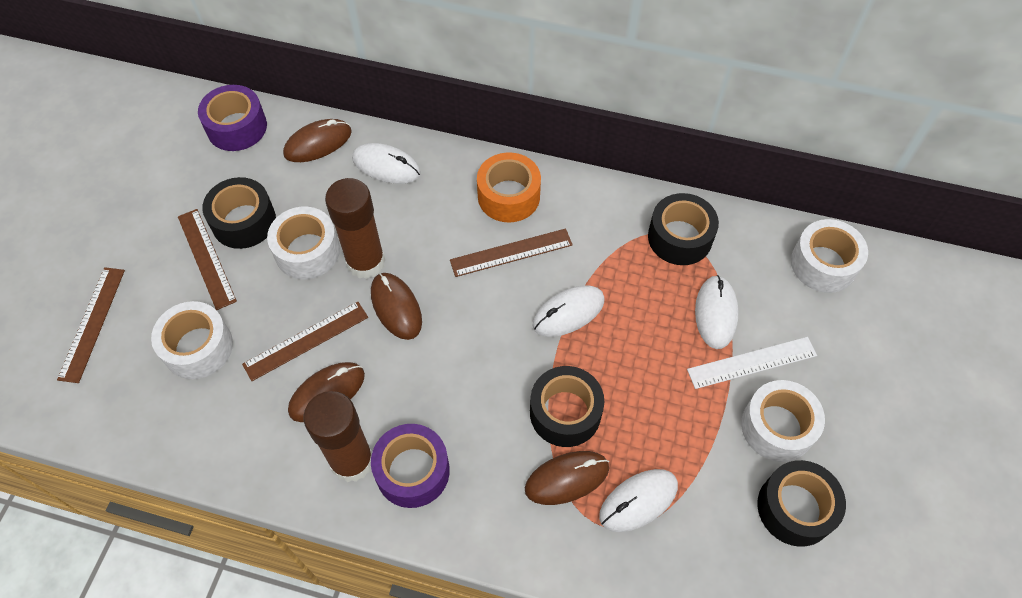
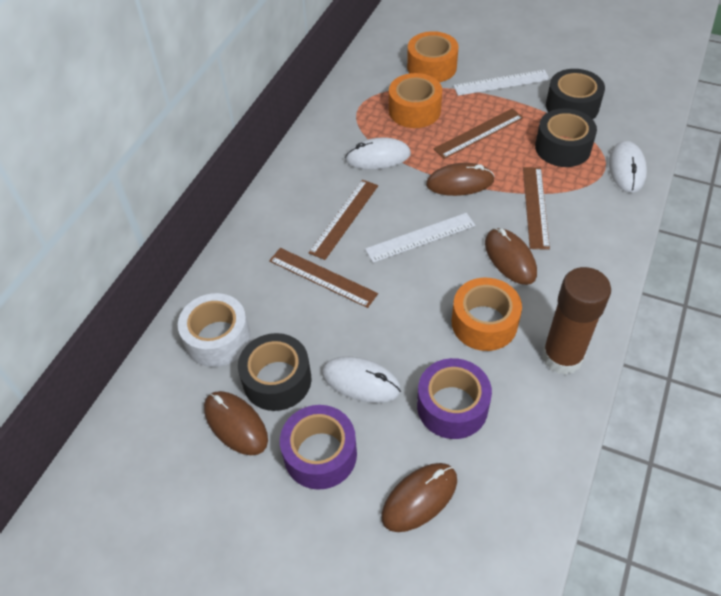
black tape: [202,177,276,249] [530,366,604,447] [648,193,719,265] [757,460,846,547] = 4 -> [238,333,311,411] [535,108,597,167] [546,69,605,119] = 3
brown glue stick: [303,391,372,483] [325,178,385,279] = 2 -> [542,267,611,375] = 1
orange tape: [477,152,541,223] = 1 -> [389,73,442,128] [407,31,458,82] [452,278,522,351] = 3
white mouse: [352,143,421,184] [533,285,605,337] [599,469,678,532] [695,275,739,349] = 4 -> [322,356,401,403] [345,137,411,169] [609,140,647,193] = 3
white ruler: [687,337,817,389] = 1 -> [365,213,475,263] [453,70,550,96] = 2
white tape: [151,301,233,379] [267,207,340,279] [741,380,825,462] [791,219,868,293] = 4 -> [178,293,251,367] = 1

